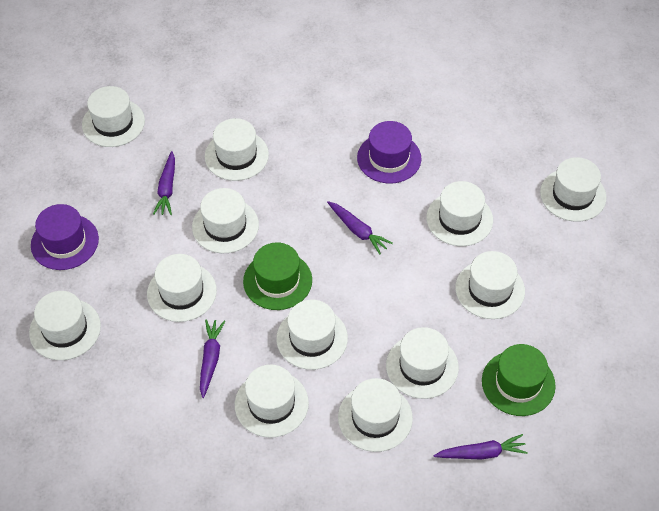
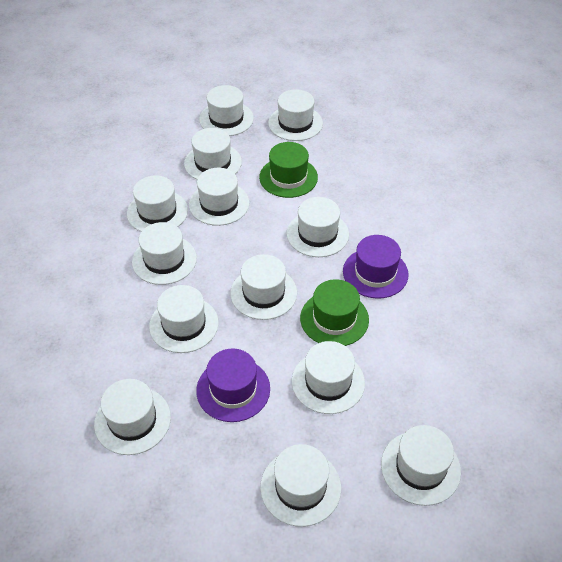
purple carrot: [153,151,175,215] [200,319,225,398] [327,201,393,254] [434,434,528,460] = 4 -> none = 0
white hat: [29,291,101,360] [82,86,145,147] [147,254,217,322] [192,188,259,253] [205,118,269,181] [235,365,309,438] [276,300,348,370] [338,378,413,452] [386,327,459,399] [426,181,493,246] [455,251,525,319] [540,157,607,222] = 12 -> [94,379,171,455] [127,175,188,232] [132,222,197,285] [149,285,219,353] [184,128,242,180] [189,168,250,226] [199,85,254,136] [230,254,297,320] [260,444,341,527] [268,89,323,141] [286,197,349,257] [292,341,365,414] [381,425,461,506] = 13

